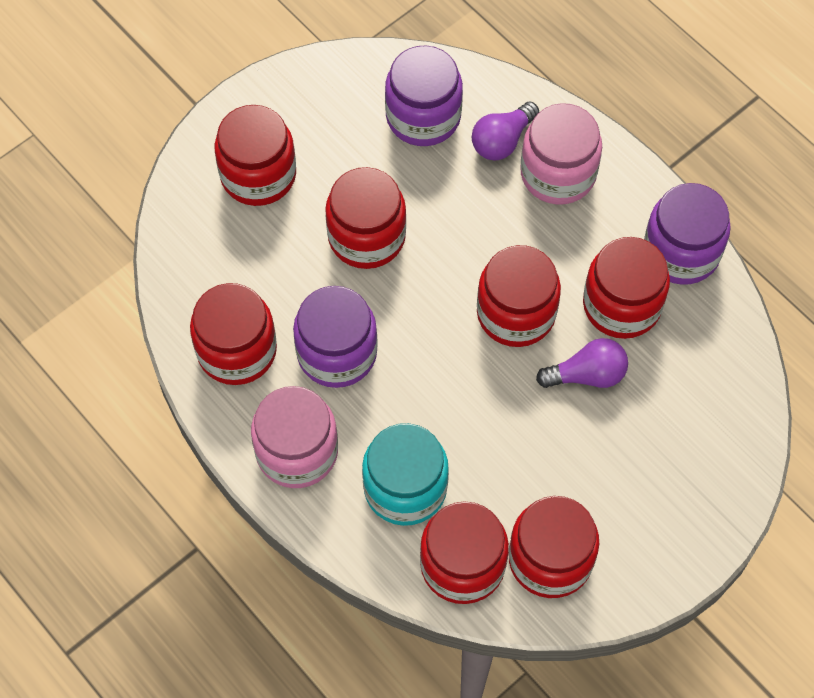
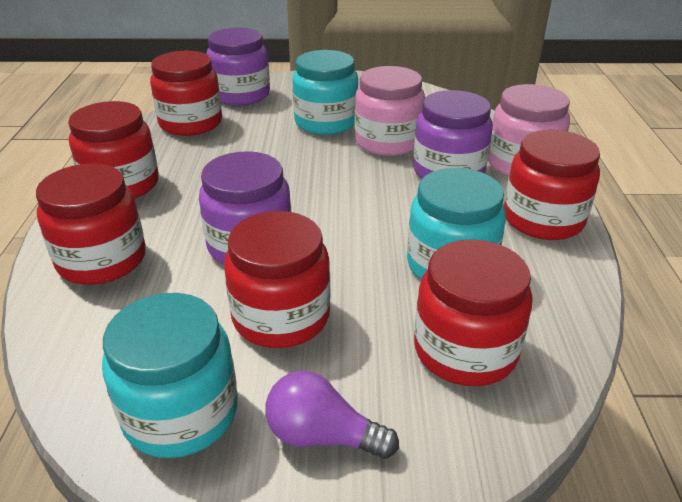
purple light bulb: [472,101,539,160] [536,338,628,388] = 2 -> [266,371,399,459] = 1
red jar: [190,283,277,385] [215,105,296,206] [325,167,406,269] [420,501,509,604] [477,245,561,347] [509,496,599,598] [583,237,670,339] = 7 -> [36,163,146,285] [68,101,159,198] [150,51,222,136] [224,211,330,348] [414,239,533,386] [504,130,600,240] = 6
turquoise jar: [362,423,449,526] = 1 -> [102,293,238,458] [292,50,358,135] [407,168,506,279] = 3

